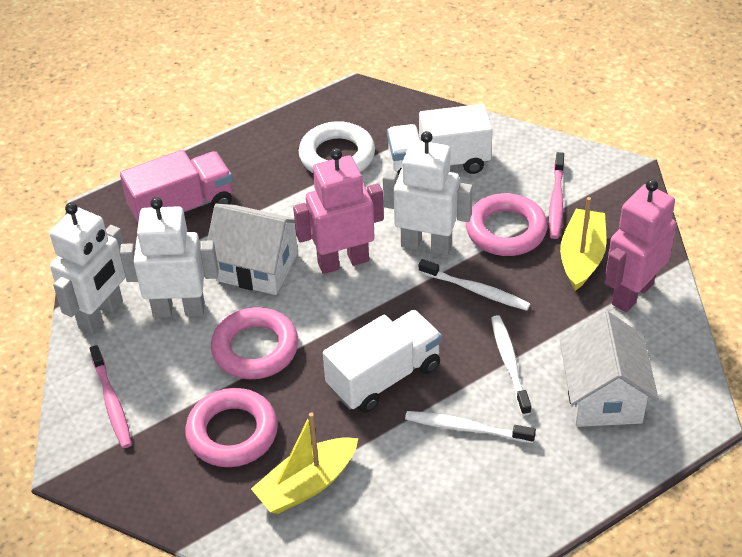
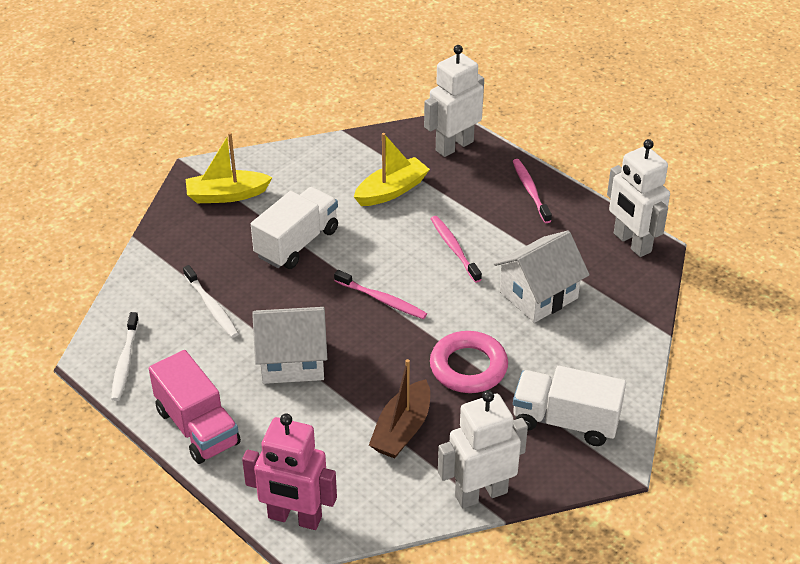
brown boat: none = 0 -> [369,359,430,459] = 1
pink ring: [185,388,278,467] [211,307,298,379] [466,193,548,256] = 3 -> [430,331,508,393] = 1
pink robot: [293,148,384,274] [605,179,677,312] = 2 -> [242,413,337,530] = 1
pink toothbrush: [90,345,132,448] [549,152,564,239] = 2 -> [334,270,427,319] [431,216,482,283] [513,159,552,223] = 3
white ring: [299,121,375,173] = 1 -> none = 0
white toothbrush: [405,411,536,443] [419,259,530,311] [491,315,531,416] = 3 -> [111,312,139,401] [183,265,239,338] = 2

